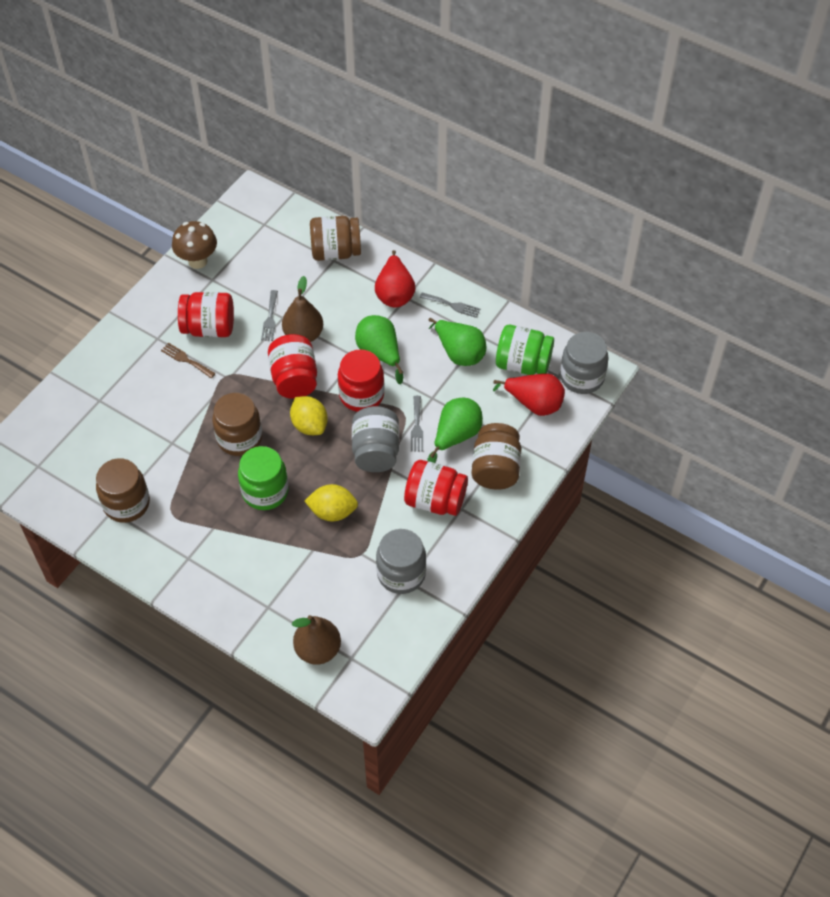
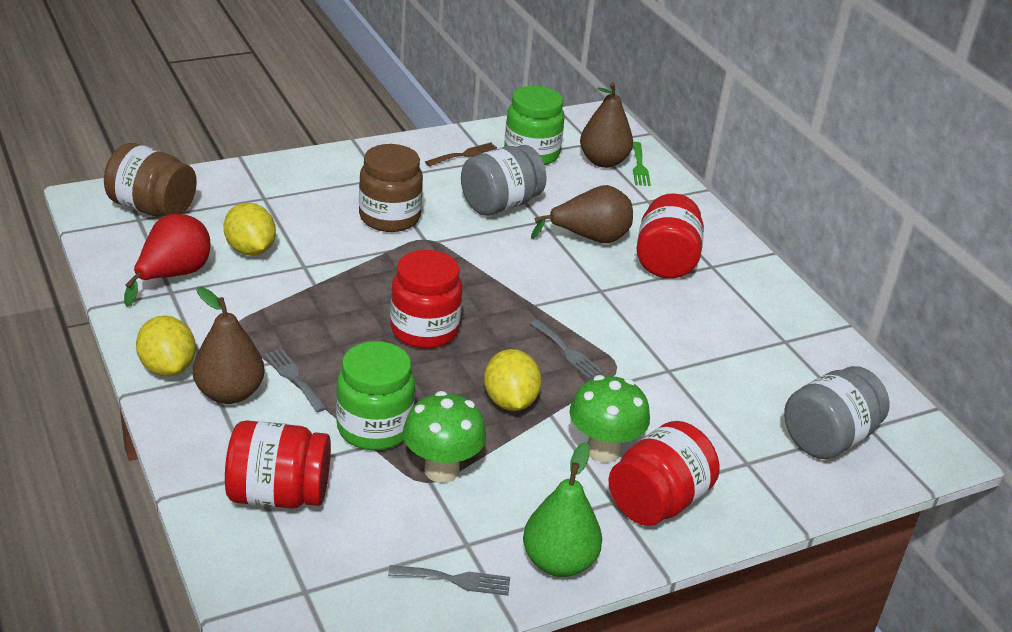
brown jar: [96,458,150,523] [212,393,262,456] [310,216,361,261] [471,423,521,490] = 4 -> [104,143,197,217] [359,144,423,232] = 2
brown mushroom: [172,221,217,269] = 1 -> none = 0
brown pear: [282,276,323,342] [292,615,341,665] = 2 -> [193,287,265,404] [531,185,633,243] [580,82,633,168] = 3
green fork: none = 0 -> [633,142,651,186] = 1
green mushroom: none = 0 -> [403,391,486,483] [569,375,650,463] = 2
green pear: [355,315,403,384] [427,398,483,463] [429,318,486,366] = 3 -> [523,442,602,577] = 1
grey jar: [352,406,399,472] [376,529,426,594] [560,332,609,394] = 3 -> [461,145,547,216] [784,366,890,459] = 2
red pear: [375,250,415,307] [493,373,565,416] = 2 -> [124,214,210,307] = 1
yellow lemon: [290,396,328,435] [305,484,358,521] = 2 -> [136,316,196,377] [224,203,276,256] [484,349,541,411] = 3

